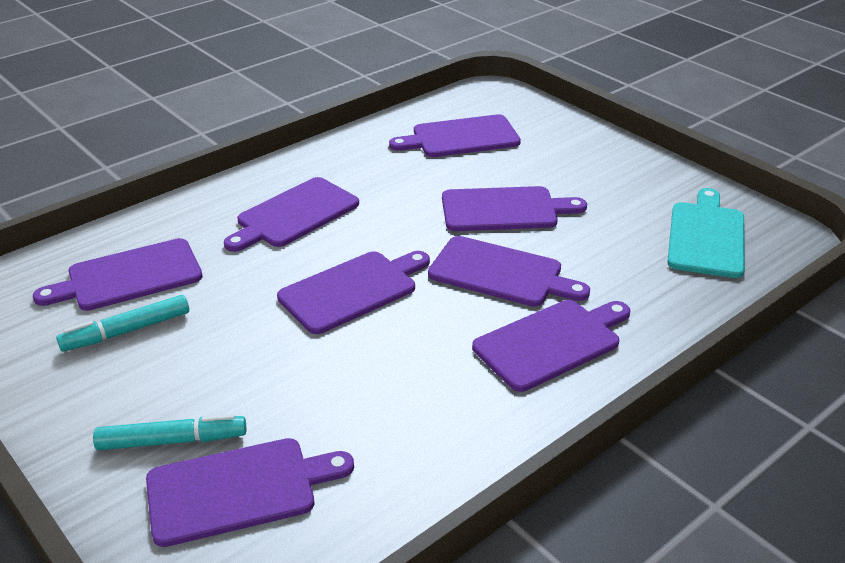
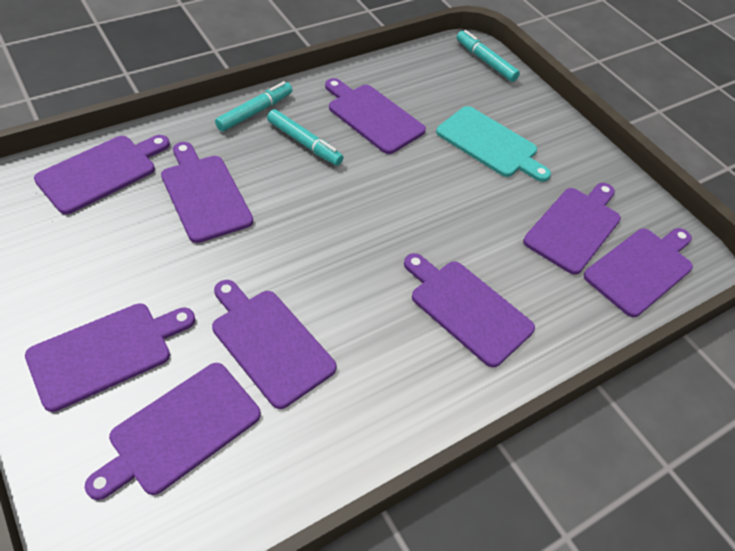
purple cutting board: [33,238,203,311] [146,438,354,547] [224,177,359,252] [277,251,430,334] [389,114,521,157] [428,236,590,307] [442,186,587,231] [472,300,631,392] = 8 -> [25,303,195,412] [34,135,170,214] [85,363,261,500] [161,142,253,243] [212,280,337,409] [325,78,426,154] [404,253,535,368] [523,183,621,275] [584,228,693,317] = 9
turquoise marker: [56,295,189,352] [93,414,246,450] = 2 -> [215,81,292,131] [267,109,344,166] [456,30,520,82] = 3

